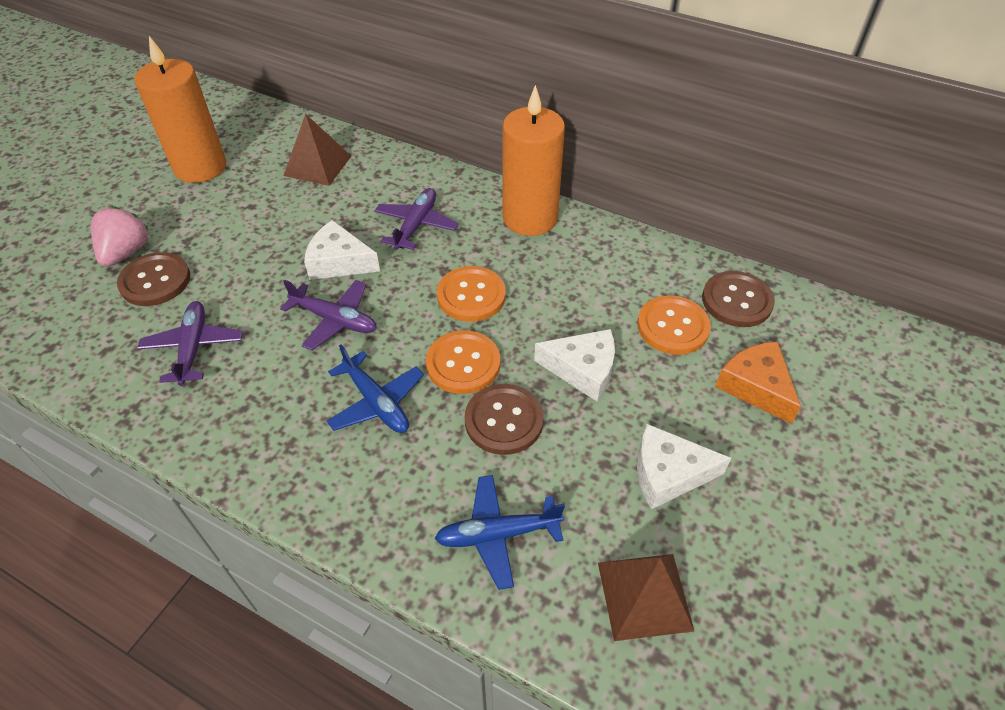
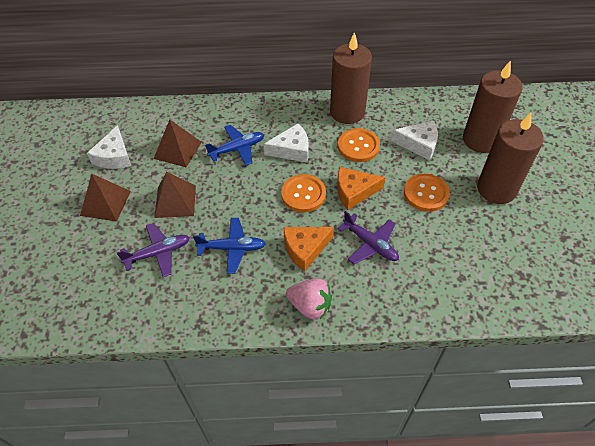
brown button: [117,252,190,306] [465,384,544,455] [702,271,775,327] = 3 -> none = 0
brown candle: none = 0 -> [330,32,372,124] [463,60,523,153] [477,112,544,204] = 3
brown pyramid: [284,114,351,186] [598,554,694,641] = 2 -> [80,174,131,221] [154,119,202,167] [154,172,196,218] = 3
orange candle: [134,36,226,183] [503,85,565,236] = 2 -> none = 0
orange cheese: [715,342,801,424] = 1 -> [284,227,334,272] [337,167,385,210] = 2
purple plane: [137,301,243,386] [280,280,377,350] [374,188,459,250] = 3 -> [117,223,190,277] [338,211,399,264] = 2

